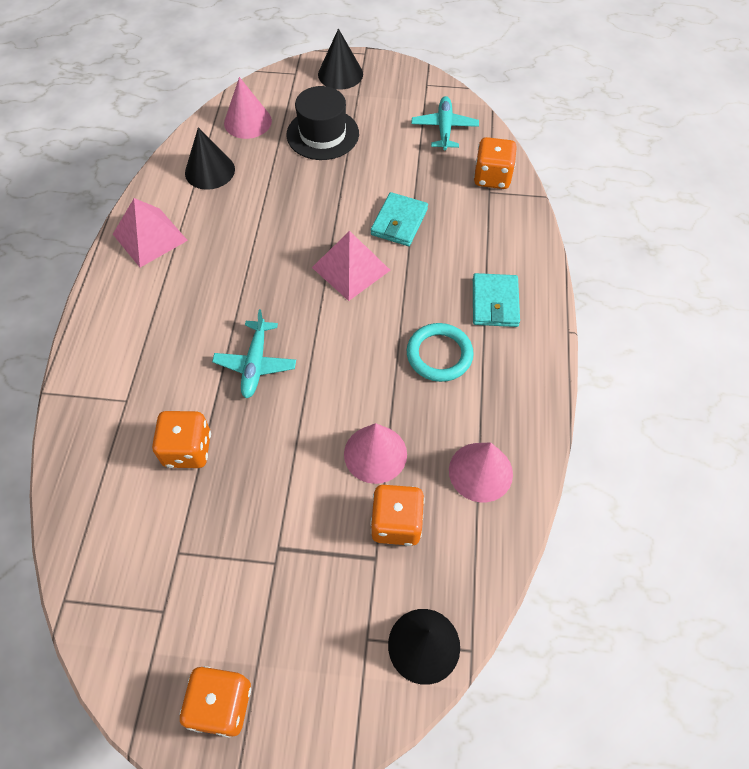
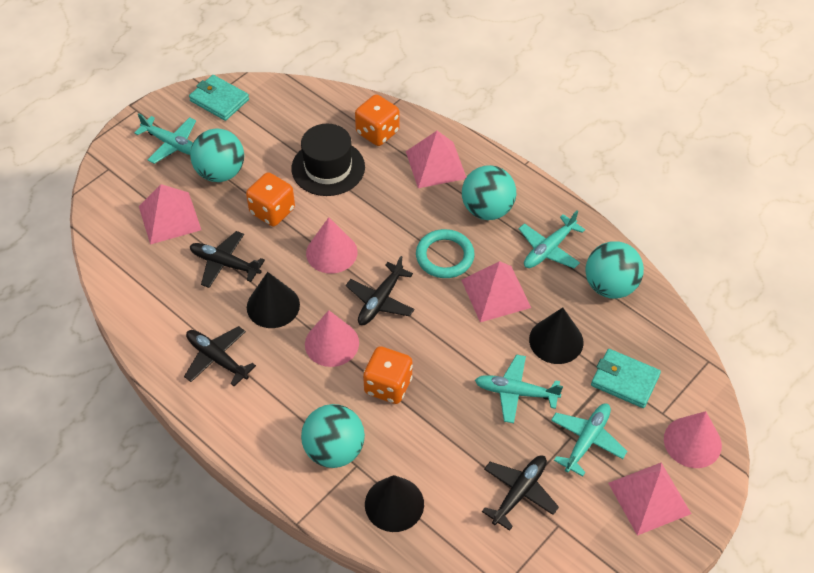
black plane: none = 0 -> [184,326,256,386] [190,231,265,288] [346,256,414,325] [482,456,559,531] = 4
orange dice: [152,411,211,468] [180,666,251,738] [370,485,425,546] [474,137,517,189] = 4 -> [246,172,295,226] [355,95,400,146] [363,346,413,404] = 3
pink pyramid: [113,198,188,267] [312,231,390,301] = 2 -> [139,184,201,245] [406,131,466,188] [461,261,531,322] [608,463,691,536] = 4
turquoise ball: none = 0 -> [190,128,244,182] [301,404,365,468] [462,165,516,220] [585,241,644,299] = 4
turquoise plane: [212,309,296,398] [412,96,479,150] = 2 -> [135,113,196,164] [475,354,563,423] [519,211,585,268] [551,403,627,477] = 4

